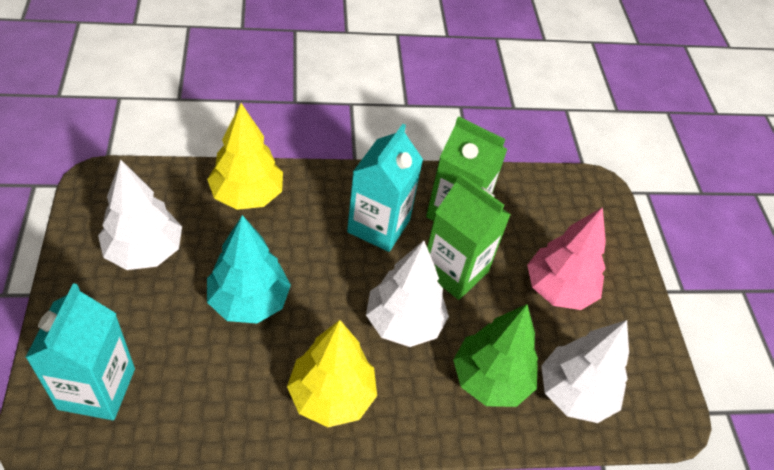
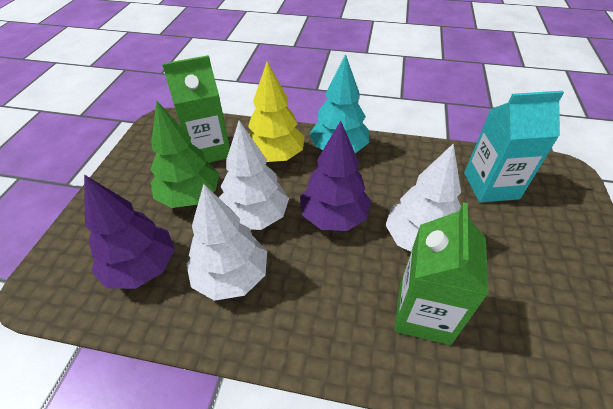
pink tree: [527,207,606,310] = 1 -> none = 0
purple tree: none = 0 -> [84,175,175,289] [300,121,371,231] = 2
turquoise carton: [25,283,135,420] [347,124,423,252] = 2 -> [464,91,564,203] = 1
yellow tree: [207,103,283,210] [287,320,377,427] = 2 -> [248,61,305,162] = 1

